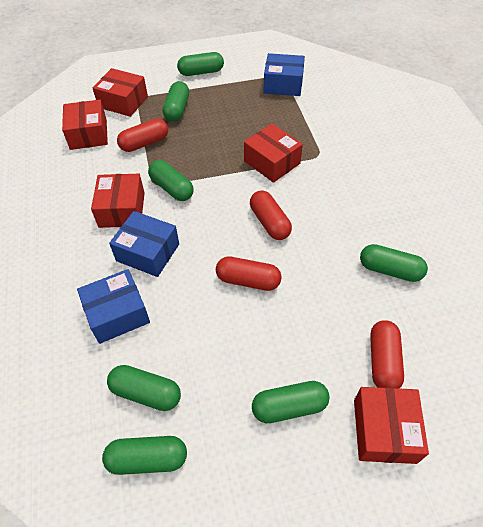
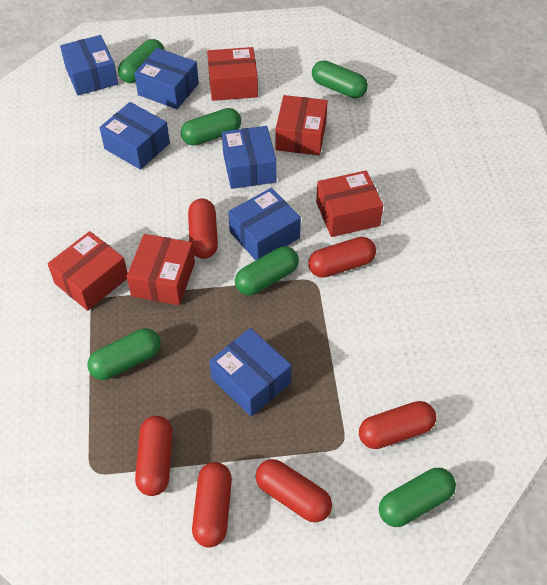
blue box: [77,269,150,344] [109,211,179,277] [263,53,305,96] = 3 -> [60,35,118,95] [100,102,170,170] [134,48,199,109] [209,328,292,417] [222,126,277,189] [228,188,301,260] = 6
green capsule: [102,436,187,475] [107,365,181,411] [148,160,194,201] [163,81,189,121] [177,52,224,76] [252,381,330,423] [360,244,428,282] = 7 -> [88,328,161,380] [118,39,165,83] [181,108,241,146] [235,246,299,295] [312,60,368,98] [379,468,456,527] = 6
red capsule: [117,119,168,152] [216,256,281,291] [250,190,292,240] [370,320,404,388] = 4 -> [135,416,173,496] [188,199,218,259] [192,462,232,548] [255,459,332,522] [308,237,376,278] [359,401,436,449] = 6

